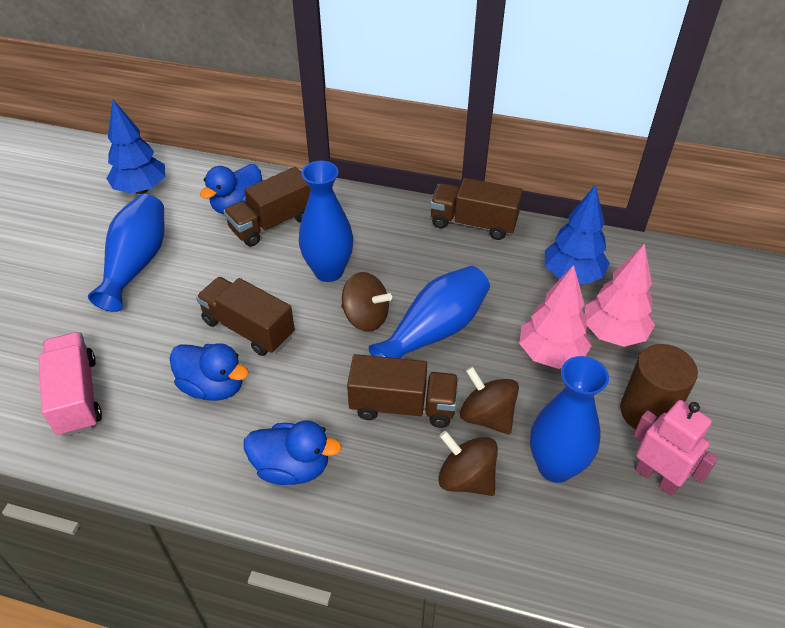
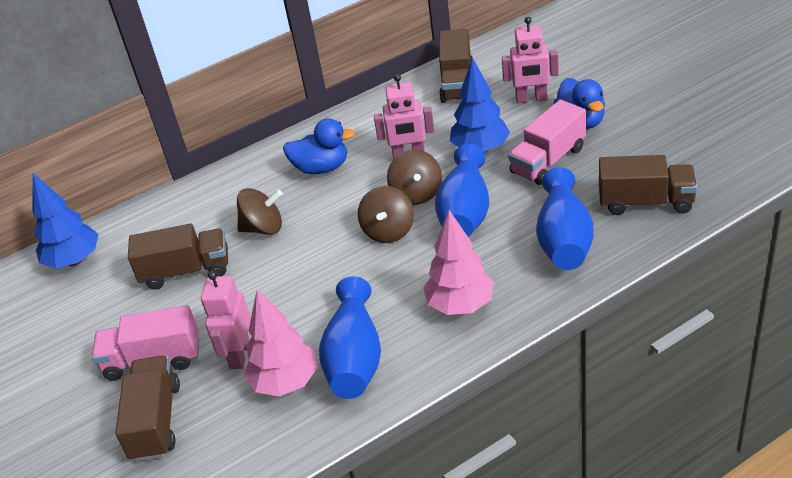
blue duck: [170,343,249,401] [200,164,262,214] [244,421,342,485] = 3 -> [283,119,355,174] [554,78,605,129] = 2
blue vase: [88,194,165,312] [299,161,353,282] [369,266,490,359] [530,356,609,483] = 4 -> [319,276,381,399] [435,144,489,237] [536,167,594,270] = 3
brown cylinder: [620,344,698,430] = 1 -> none = 0
pink robot: [634,400,718,496] = 1 -> [201,271,251,369] [374,74,434,159] [502,17,559,103] = 3
pink truck: [38,332,102,437] = 1 -> [91,305,199,381] [508,100,586,185] = 2

